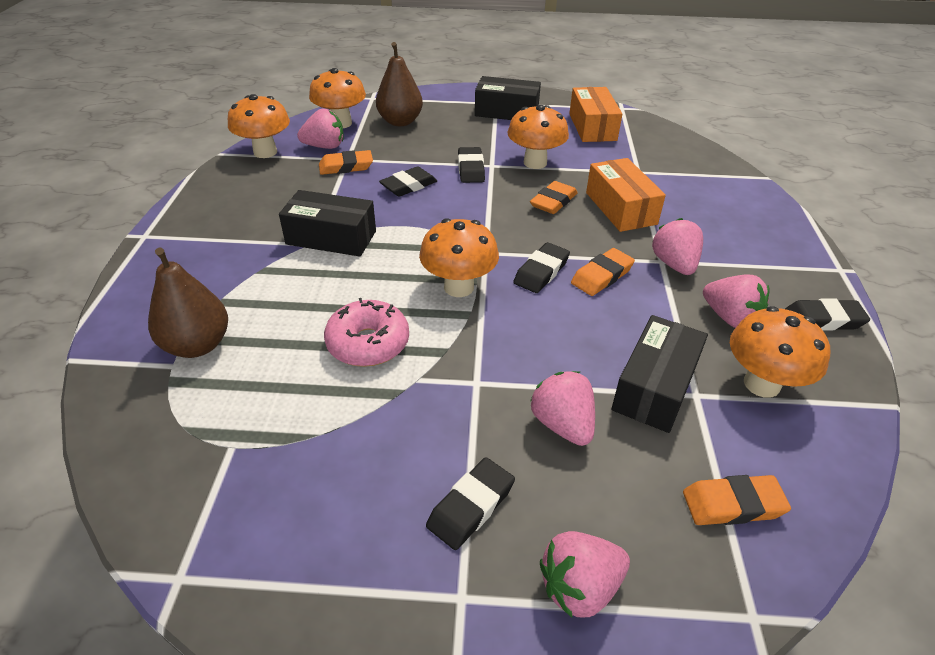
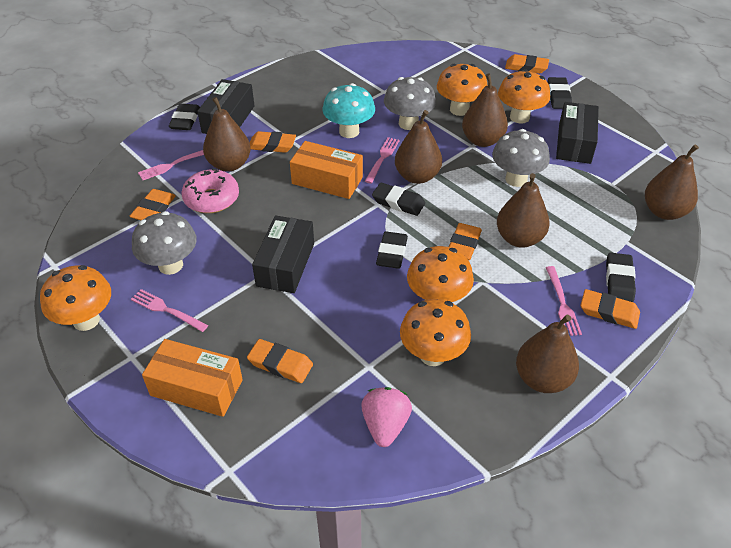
brown pear: [148,248,228,358] [376,42,423,126] = 2 -> [203,97,251,172] [395,110,442,184] [462,74,508,147] [497,173,549,248] [516,315,579,393] [645,144,699,220] = 6
grey mushroom: none = 0 -> [132,211,197,275] [384,77,436,130] [492,129,550,187] = 3
orange eraser: [319,150,373,175] [530,181,578,214] [571,248,635,296] [683,475,791,525] = 4 -> [129,189,176,220] [247,339,313,383] [250,131,296,153] [449,223,482,260] [505,54,549,74] [581,289,640,329] = 6
pink fork: none = 0 -> [131,289,208,332] [138,150,204,180] [365,137,400,184] [546,266,582,336] = 4
pink strawberry: [297,109,343,149] [530,371,595,446] [540,531,630,618] [652,218,703,275] [703,275,769,328] = 5 -> [361,387,412,447] = 1
turquoise mushroom: none = 0 -> [322,83,375,138] = 1

